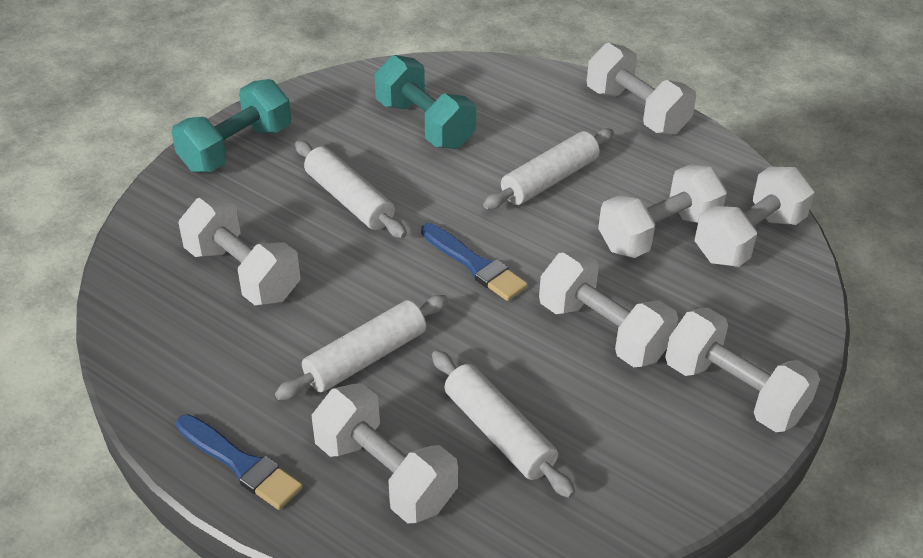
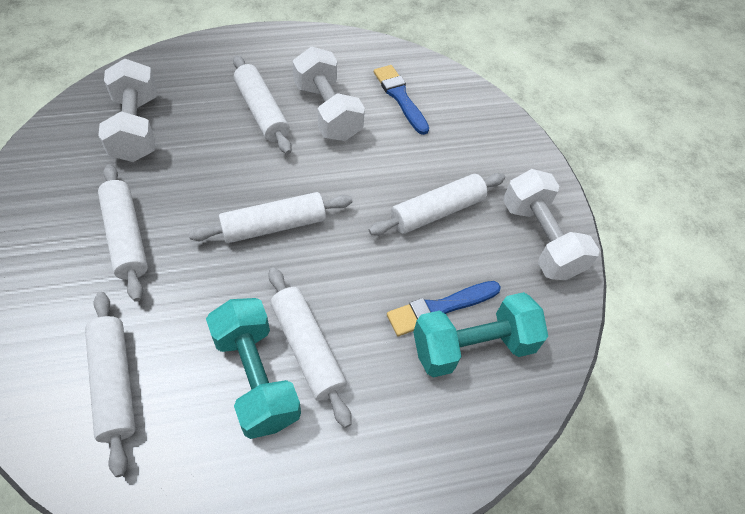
white dumbbell: [178,197,301,305] [312,383,458,523] [539,251,678,367] [587,43,696,135] [598,164,727,258] [665,308,820,432] [695,166,814,267] = 7 -> [98,59,157,162] [293,47,365,141] [503,169,600,280] = 3
white rolling pin: [275,295,448,400] [295,140,407,238] [432,350,575,498] [483,128,614,209] = 4 -> [85,292,136,477] [98,164,148,302] [189,192,353,243] [233,55,292,154] [269,267,352,428] [369,173,505,236] = 6

